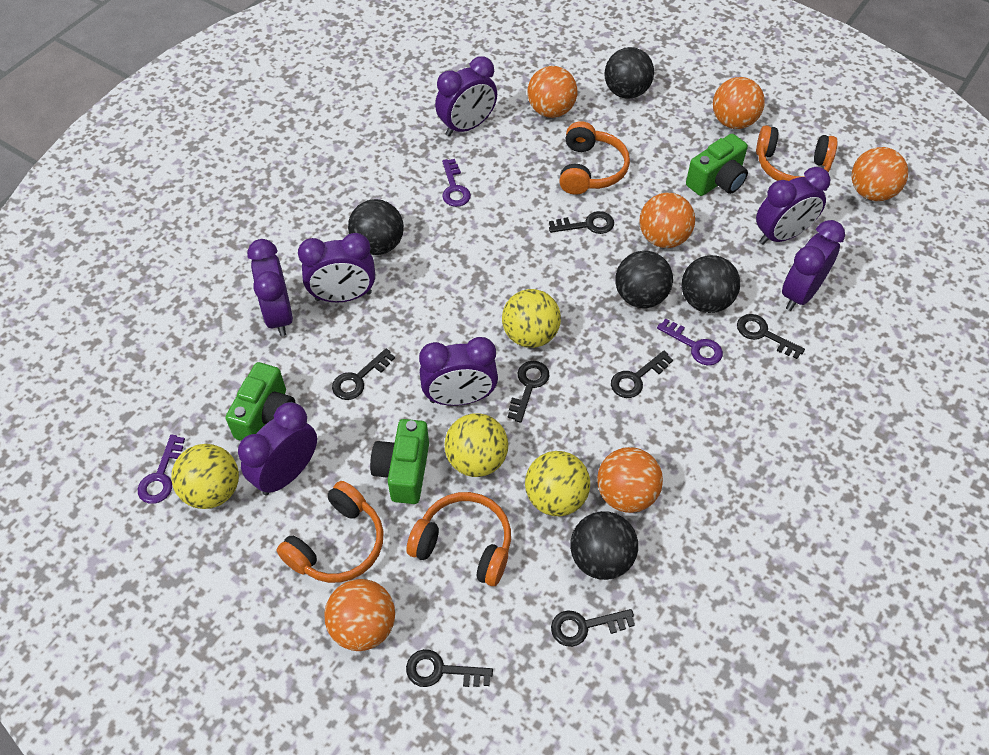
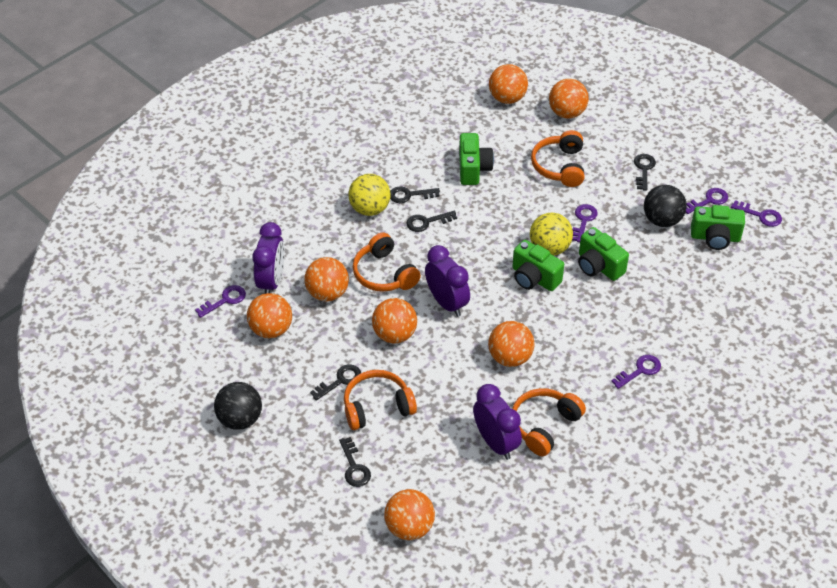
black ball: [348,199,404,255] [570,511,638,580] [605,47,654,99] [615,251,673,308] [682,255,740,313] = 5 -> [214,382,262,430] [644,185,687,227] = 2
black key: [332,348,395,400] [406,649,493,687] [508,361,550,423] [549,211,614,234] [551,609,635,647] [611,351,673,398] [737,314,805,359] = 7 -> [310,365,361,401] [339,437,371,487] [390,186,440,203] [406,211,457,232] [634,154,656,191] = 5
green camera: [225,362,296,441] [370,419,429,504] [686,134,748,196] = 3 -> [459,133,494,185] [512,240,564,291] [578,227,629,281] [691,205,745,250] = 4
orange ball: [324,579,395,651] [527,66,577,118] [597,447,663,513] [640,193,695,248] [713,77,765,129] [851,147,908,201] = 6 -> [247,293,292,338] [304,257,349,302] [372,298,417,343] [384,489,435,540] [488,321,535,367] [489,64,528,104] [549,79,589,118] = 7
purple clock: [238,402,317,496] [247,239,293,336] [298,233,375,302] [419,337,498,406] [435,56,497,136] [756,167,831,245] [782,220,845,311] = 7 -> [252,222,284,294] [425,245,470,317] [473,384,522,460] = 3
purple key: [138,435,185,504] [442,159,471,207] [657,319,723,365] = 3 -> [195,285,246,318] [572,204,598,242] [612,355,661,389] [686,188,728,214] [731,200,782,227] = 5
yellow ball: [171,444,239,509] [445,413,508,477] [502,289,561,348] [525,451,590,516] = 4 -> [349,174,390,216] [530,213,573,256] = 2

